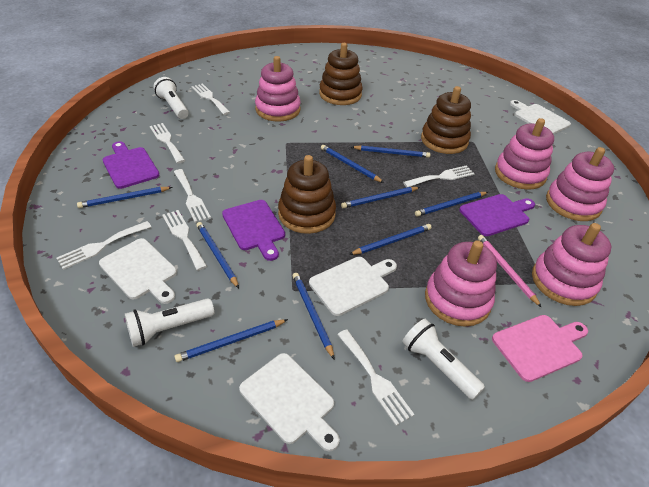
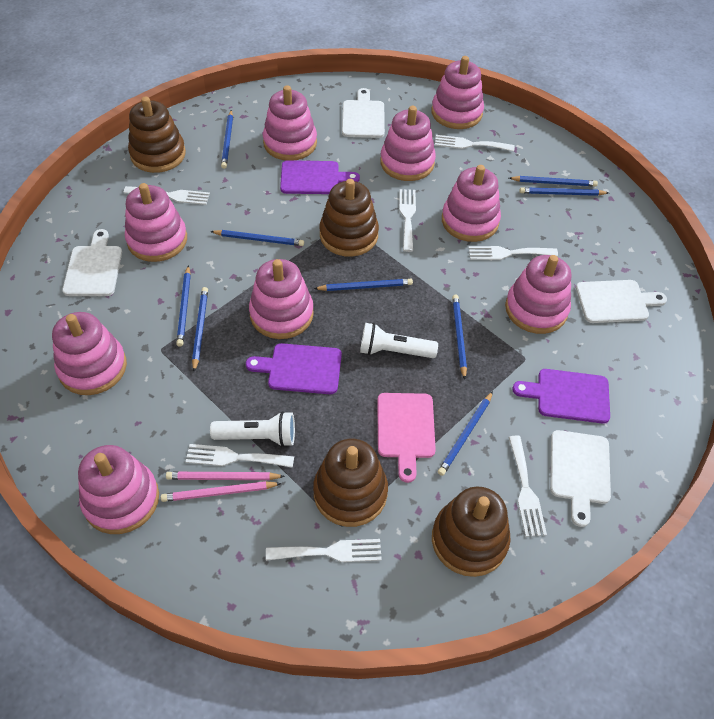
brown stacking toy: [278,155,336,234] [319,43,363,105] [421,86,471,154] = 3 -> [128,96,186,173] [313,439,388,527] [320,179,379,257] [432,486,511,577] = 4
pink pencil: [478,235,541,307] = 1 -> [161,481,282,502] [166,472,285,480] = 2
pink stacking toy: [255,56,301,122] [425,240,497,327] [495,118,554,190] [532,223,611,306] [546,147,614,221] = 5 -> [52,312,127,395] [78,445,159,534] [125,183,187,262] [249,259,314,339] [263,85,317,160] [380,106,436,181] [431,56,484,129] [442,165,501,242] [505,255,572,334] = 9
white flashlight: [125,298,214,347] [153,77,188,119] [402,319,485,400] = 3 -> [210,411,295,447] [360,323,438,358] = 2

